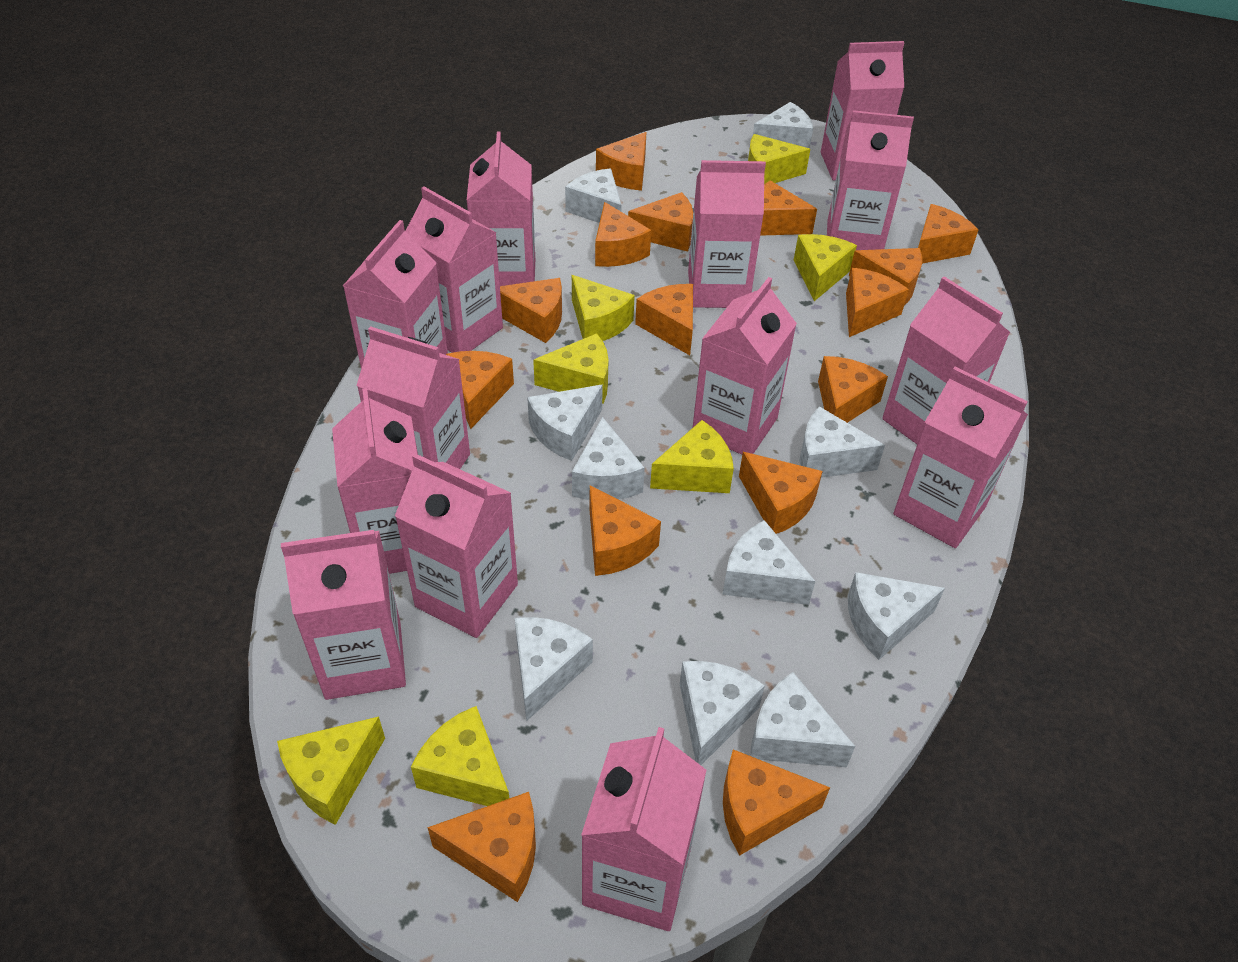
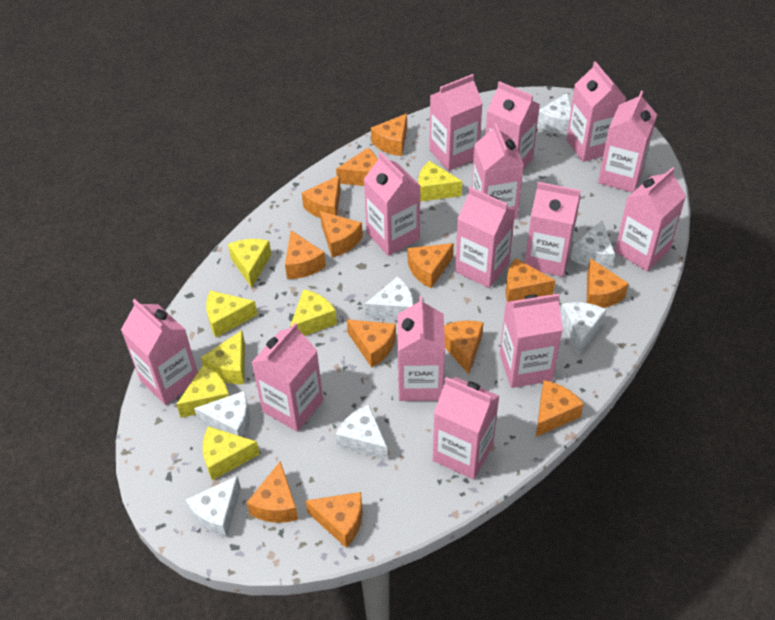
orange cheese: [427,792,536,902] [446,351,514,429] [500,278,562,343] [589,485,661,576] [595,202,651,267] [596,132,646,191] [628,192,693,252] [635,284,693,355] [723,749,830,856] [739,452,823,534] [760,180,817,236] [818,356,888,423] [846,268,909,337] [849,248,922,305] [918,204,978,264] = 15 -> [247,461,298,523] [285,230,326,279] [302,175,341,218] [305,492,363,548] [320,211,363,258] [336,148,378,186] [347,319,396,368] [371,113,407,156] [408,243,454,288] [444,321,484,374] [506,258,556,302] [536,380,584,437] [587,258,629,308] = 13
white cheese: [515,617,593,721] [527,385,603,461] [565,169,622,223] [572,417,645,500] [680,661,765,765] [722,520,815,605] [750,672,855,767] [753,102,813,149] [800,406,885,478] [848,572,945,660] = 10 -> [185,476,241,538] [194,391,250,437] [336,405,388,460] [365,276,413,320] [537,93,571,135] [560,302,606,355] [571,220,615,269] = 7

